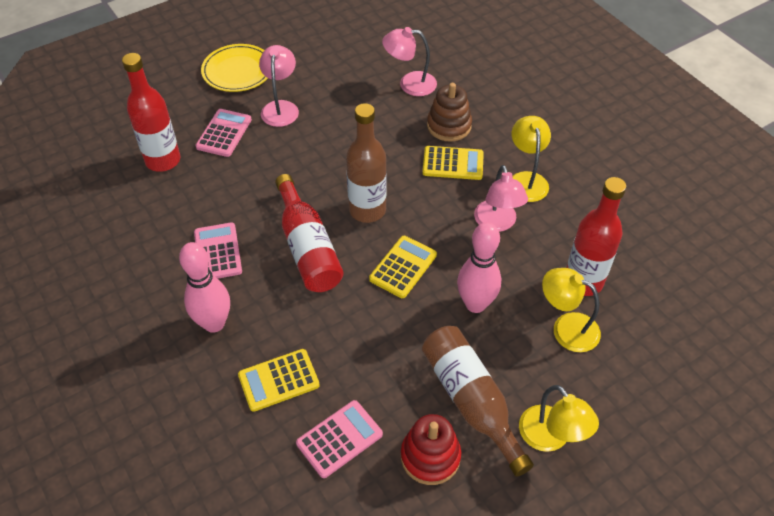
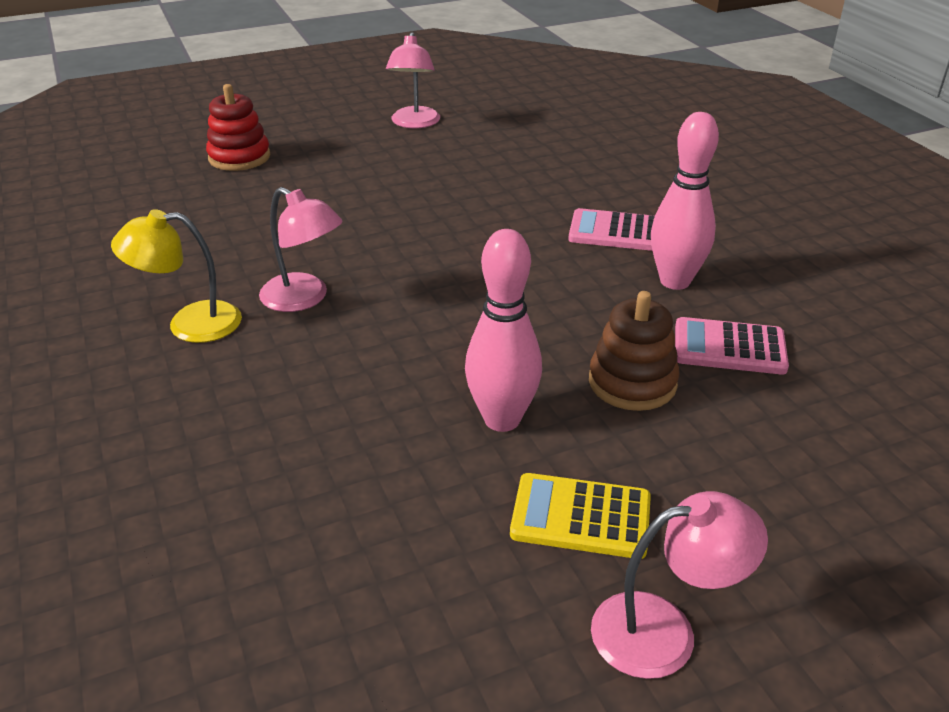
brown bottle: [346,103,387,223] [422,326,534,477] = 2 -> none = 0
pink calculator: [194,222,242,279] [196,109,252,157] [296,400,383,478] = 3 -> [568,208,655,251] [675,317,789,375] = 2
red bottle: [122,53,181,172] [275,174,344,292] [567,177,626,296] = 3 -> none = 0
yellow calculator: [238,349,320,412] [369,236,437,298] [423,146,484,180] = 3 -> [510,473,651,559] = 1
yellow lamp: [512,116,551,202] [519,385,599,452] [542,268,601,352] = 3 -> [111,209,242,343] = 1
yellow plate: [201,44,268,92] = 1 -> none = 0

